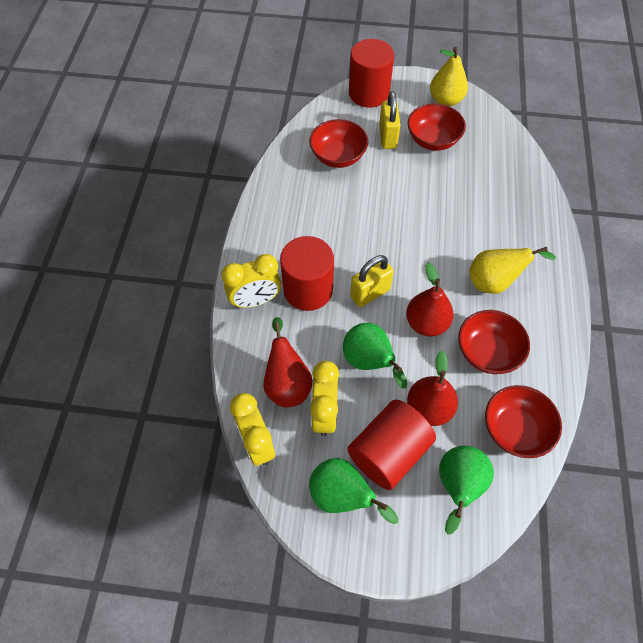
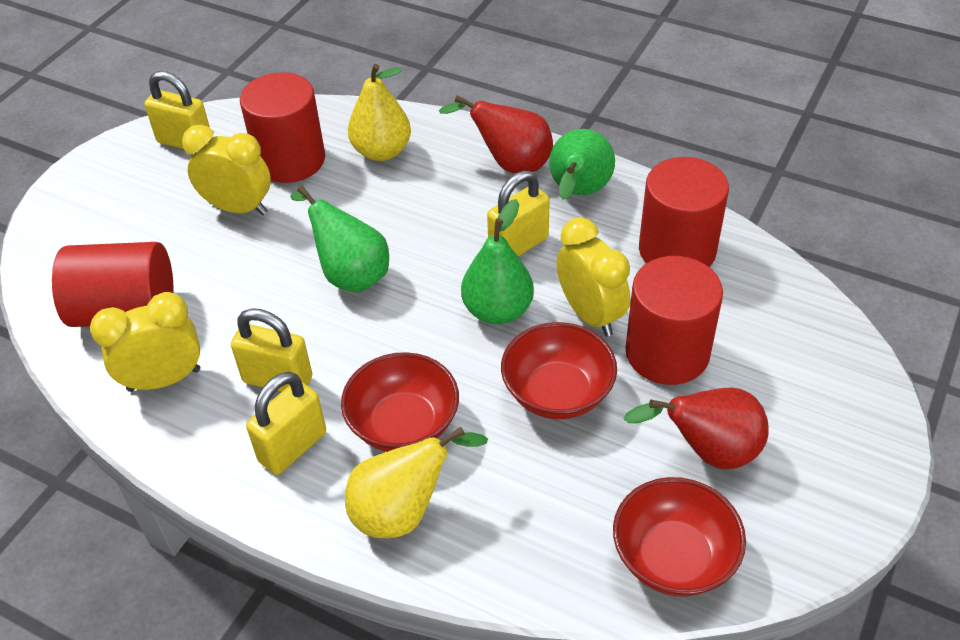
red bowl: [309,119,368,168] [408,103,466,151] [458,310,530,374] [485,385,562,458] = 4 -> [341,352,459,452] [501,322,617,419] [613,477,746,597] = 3
red cylinder: [280,236,334,311] [347,400,436,490] [349,39,394,108] = 3 -> [52,242,173,327] [240,72,325,183] [625,256,723,385] [639,157,729,267] = 4
red pear: [263,317,313,407] [406,263,454,337] [407,350,458,426] = 3 -> [439,96,553,173] [624,388,769,469] = 2
yellow padlock: [350,255,394,307] [379,91,401,149] = 2 -> [144,71,210,149] [231,308,312,392] [246,372,326,475] [487,171,550,257] = 4

